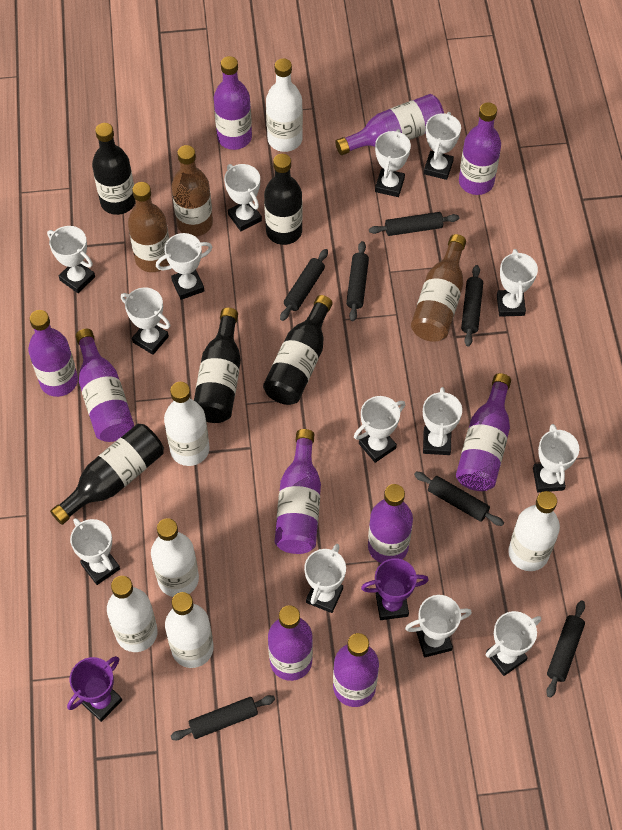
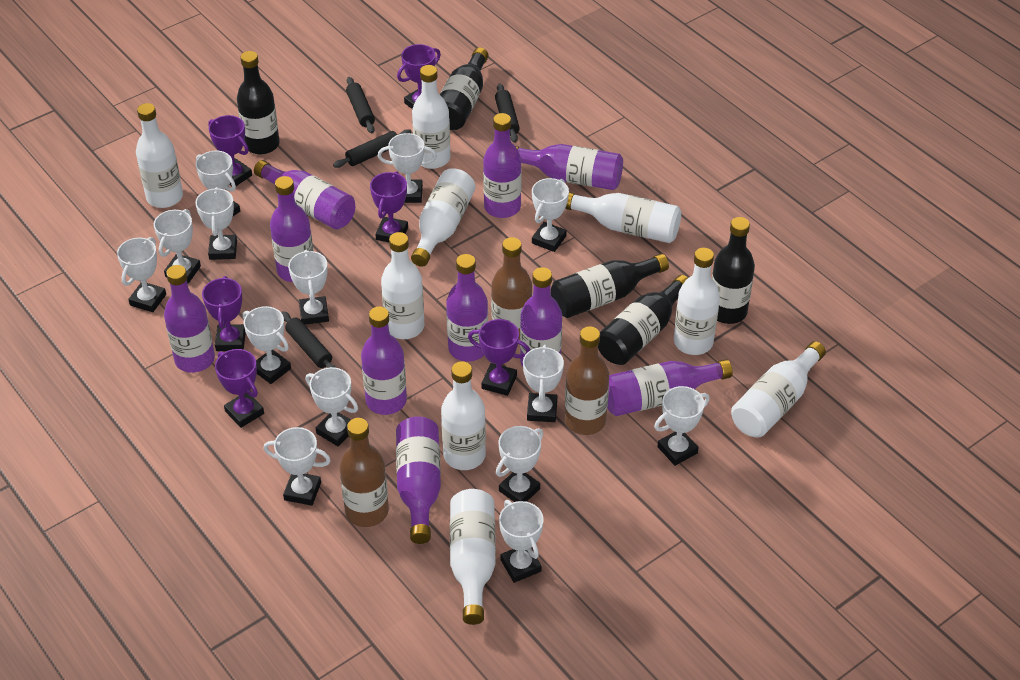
black rolling pin: [171,695,275,740] [280,249,328,321] [346,241,369,321] [369,212,459,236] [414,472,504,526] [461,265,483,346] [546,600,585,698] = 7 -> [281,311,336,368] [333,129,412,168] [346,77,375,133] [495,83,520,143] = 4
purple trophy: [67,656,122,722] [361,558,429,620] = 2 -> [202,276,246,351] [208,115,252,186] [215,349,264,428] [370,171,408,242] [397,44,441,109] [468,319,530,396] = 6
white bottle: [107,576,158,652] [151,518,199,597] [164,382,209,466] [165,592,214,668] [266,58,303,152] [508,491,560,571] = 6 -> [136,103,183,208] [381,232,424,339] [411,168,475,267] [412,65,451,169] [441,361,486,470] [450,489,496,625] [565,192,681,243] [674,248,720,355] [731,341,826,437] = 9

